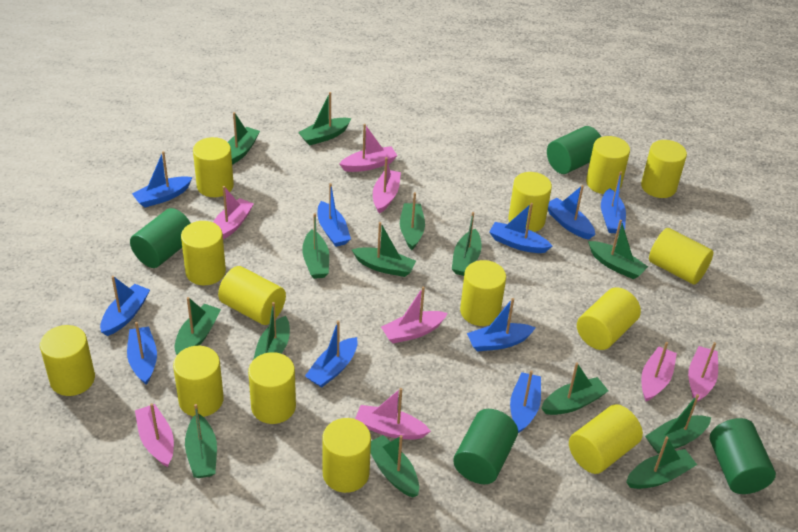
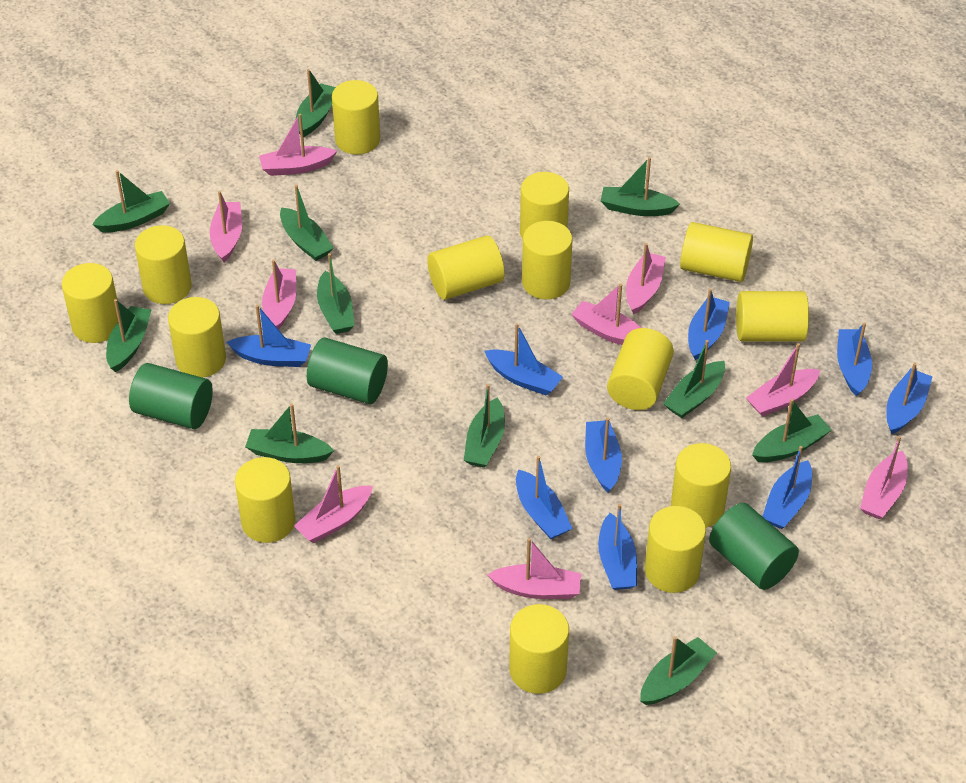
blue boat: [100,276,150,336] [127,322,157,385] [132,151,192,208] [305,320,358,388] [318,183,351,247] [467,298,536,352] [489,203,552,253] [510,370,541,433] [548,185,595,240] [601,171,626,233] = 10 -> [227,305,311,367] [484,323,563,395] [516,456,573,539] [585,418,622,493] [598,504,637,590] [688,288,730,360] [762,446,812,529] [837,322,872,396] [886,363,932,434] = 9
green boat: [174,297,221,355] [185,404,217,478] [228,112,260,165] [253,302,290,360] [298,92,351,146] [302,213,329,279] [352,222,416,277] [370,435,419,498] [400,192,425,250] [452,212,482,276] [541,362,608,415] [588,220,648,279] [626,436,697,489] [645,394,711,454] = 14 -> [92,170,170,233] [106,299,151,372] [245,403,334,463] [280,185,334,261] [296,69,336,137] [317,253,354,334] [464,384,505,468] [601,157,680,216] [640,636,717,705] [663,340,725,418] [752,399,831,462] = 11
green cylinder: [130,208,191,268] [453,409,518,484] [547,126,601,174] [710,418,776,494] = 4 -> [129,363,213,429] [307,337,388,404] [709,503,799,590] = 3
pink boat: [135,403,174,467] [213,186,254,239] [339,124,398,172] [355,388,431,439] [373,157,401,214] [381,286,447,344] [641,342,677,401] [688,342,718,402] = 8 -> [210,191,242,262] [259,114,337,176] [262,260,296,330] [294,465,373,543] [487,538,581,599] [571,284,641,345] [626,243,666,315] [746,343,820,416] [860,436,908,519] = 9

